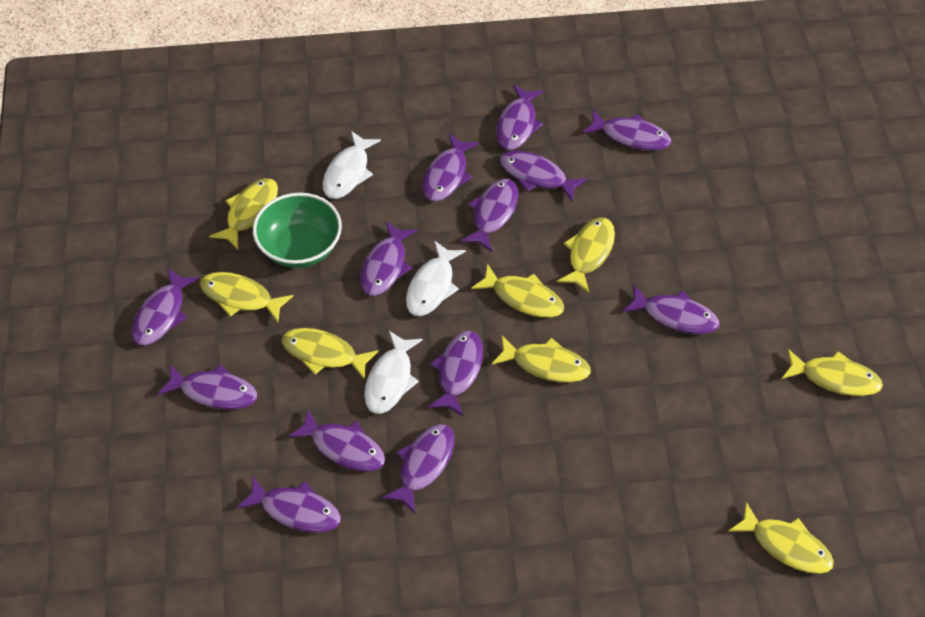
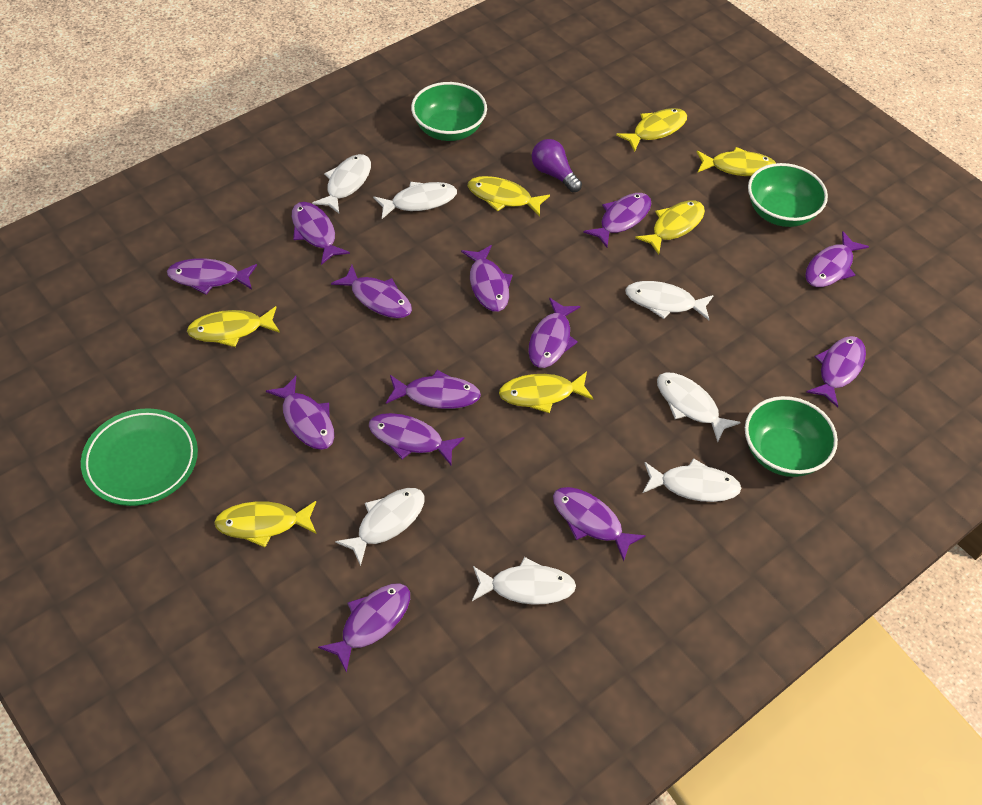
green bowl: [253,193,342,268] = 1 -> [411,82,487,141] [745,396,838,477] [748,163,828,227] = 3
green plate: none = 0 -> [81,408,198,506] = 1
purple light bulb: none = 0 -> [532,139,582,192] = 1
white fish: [323,131,381,199] [364,331,423,414] [406,241,466,316] = 3 -> [312,154,371,214] [335,488,424,566] [373,182,457,219] [472,557,576,605] [625,281,714,320] [643,458,741,502] [657,372,741,442] = 7
yellow fish: [200,272,293,322] [209,178,278,249] [281,328,378,380] [471,263,564,318] [492,335,591,382] [557,217,615,293] [728,502,834,574] [782,349,883,396] = 8 -> [187,306,280,347] [214,501,316,547] [468,176,550,216] [499,371,594,413] [616,108,687,152] [635,200,705,255] [697,147,776,176] = 7

